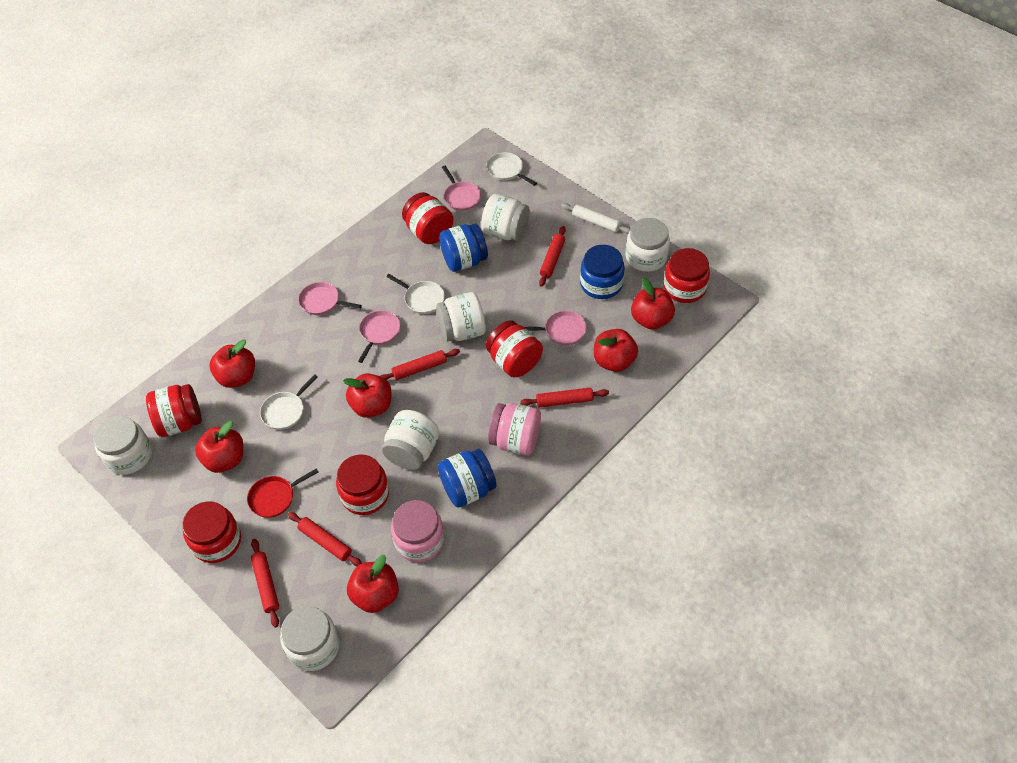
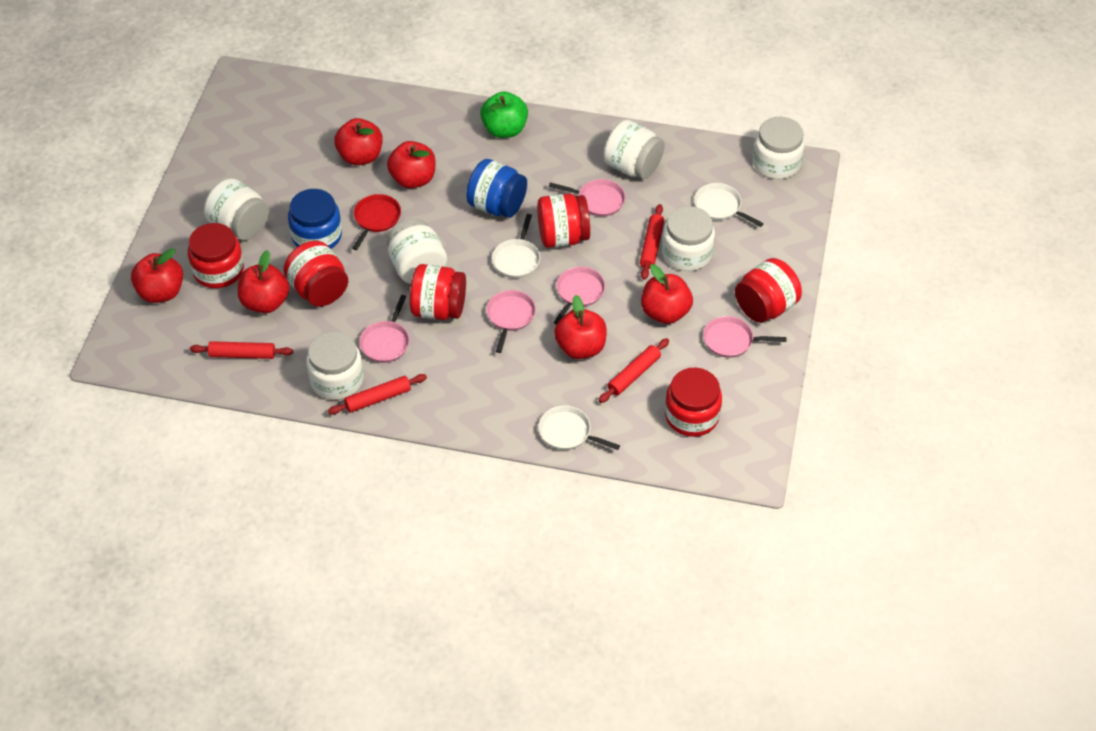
blue jar: [438,449,497,508] [439,224,488,272] [580,245,625,299] = 3 -> [288,189,342,249] [466,159,527,218] = 2
green apple: none = 0 -> [480,91,528,138] = 1
pink jar: [391,500,444,562] [488,403,541,456] = 2 -> none = 0
pink pan: [298,282,362,315] [358,310,400,363] [442,166,481,211] [525,311,587,345] = 4 -> [359,295,410,363] [486,290,536,353] [549,179,625,217] [553,267,605,325] [703,316,787,358] = 5
red rolling pin: [251,539,279,628] [288,512,362,566] [381,349,460,380] [520,388,609,408] [539,226,566,287] = 5 -> [190,341,293,359] [328,374,427,415] [599,338,669,403] [640,204,664,280] = 4
white rolling pin: [561,203,631,234] = 1 -> none = 0

